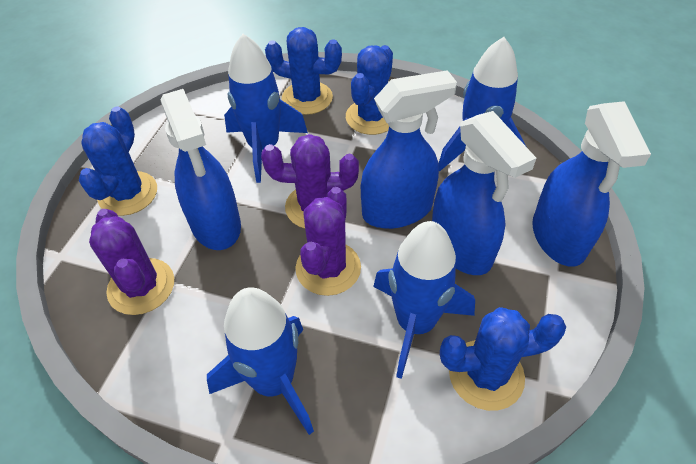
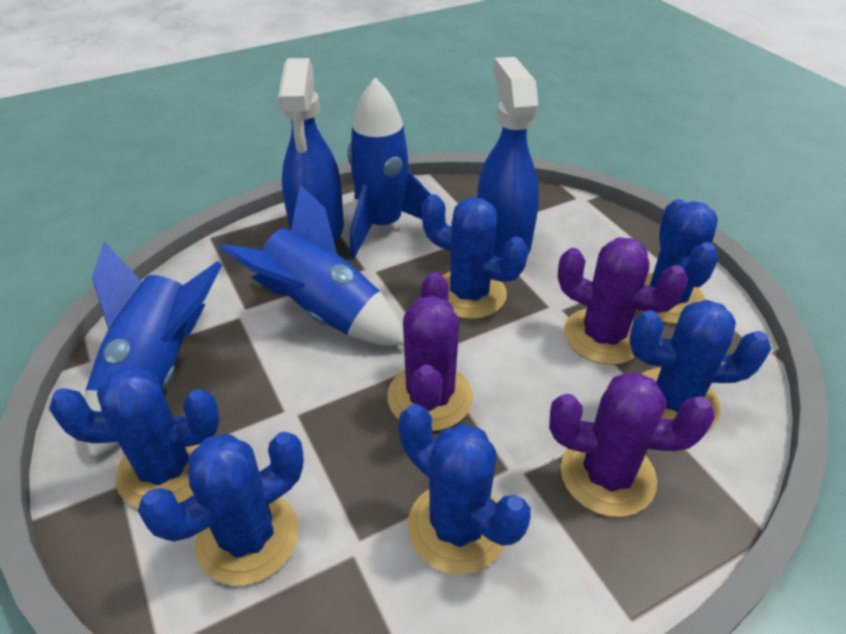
blue cactus: [79,106,157,216] [265,27,342,115] [346,45,393,135] [440,307,566,411] = 4 -> [49,366,220,508] [138,432,304,585] [399,404,531,574] [422,194,528,319] [629,300,771,430] [639,199,718,324] = 6
blue rocket: [207,287,314,435] [224,34,308,183] [373,221,475,379] [439,37,526,172] = 4 -> [85,242,222,459] [219,184,404,346] [348,78,431,259] = 3
blue spray bottle: [160,89,241,250] [361,70,457,229] [432,111,536,275] [532,101,651,267] = 4 -> [278,58,344,243] [477,57,539,258] = 2

